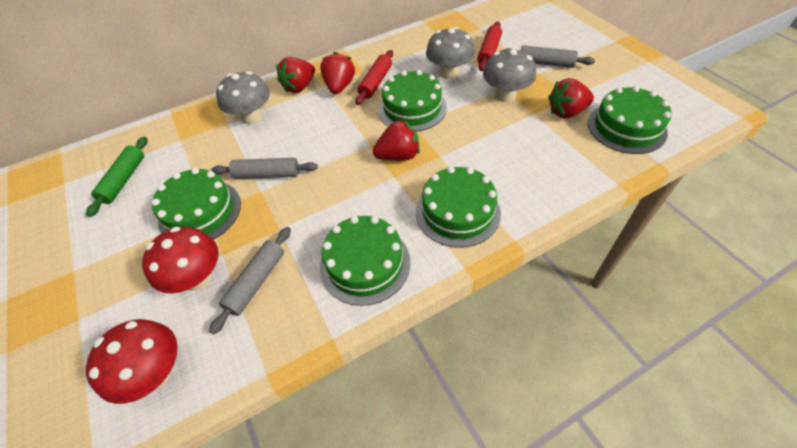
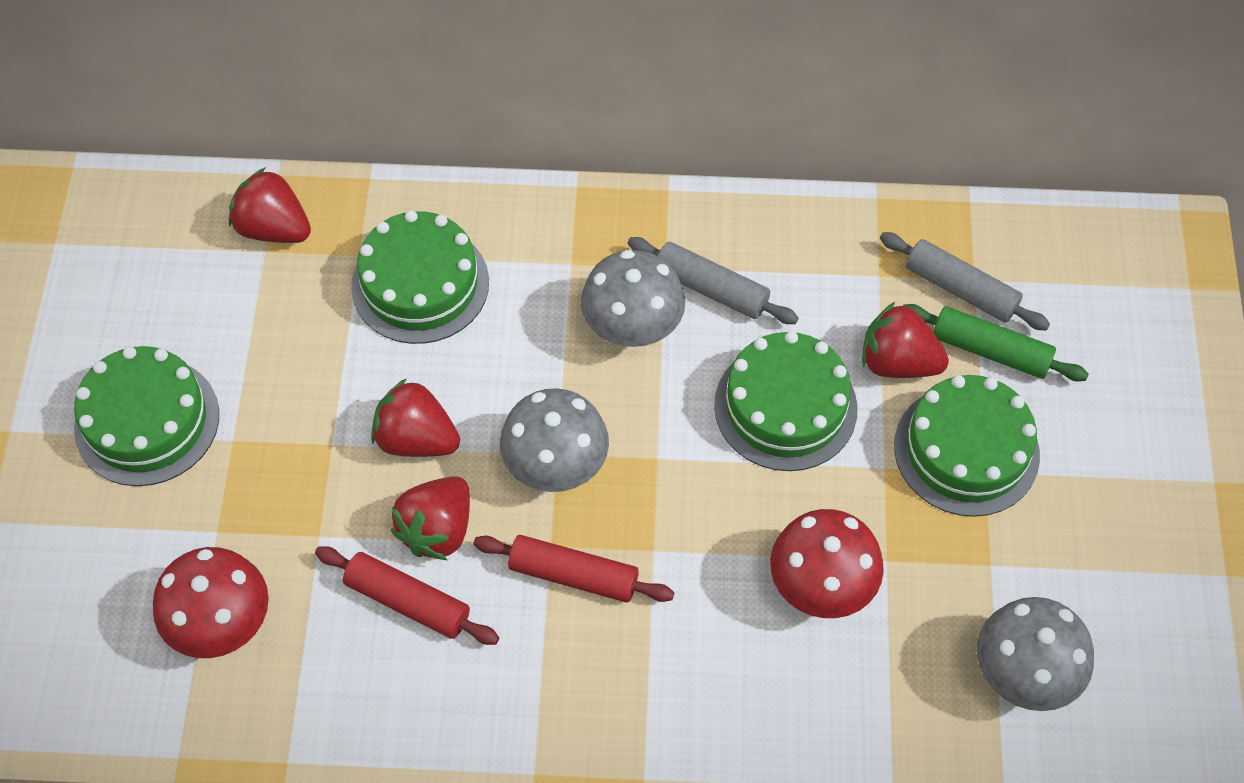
green cake: [151,168,241,239] [320,216,410,306] [378,70,447,132] [416,166,501,248] [588,86,672,154] = 5 -> [74,346,219,486] [351,210,489,344] [714,331,858,471] [894,375,1040,517] = 4
grey rolling pin: [209,227,291,335] [211,158,318,179] [504,45,595,68] = 3 -> [627,237,799,324] [880,232,1050,330] = 2

